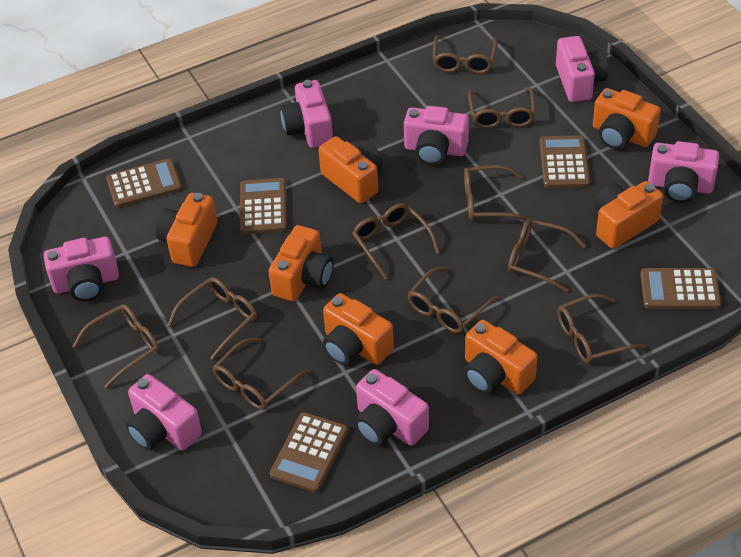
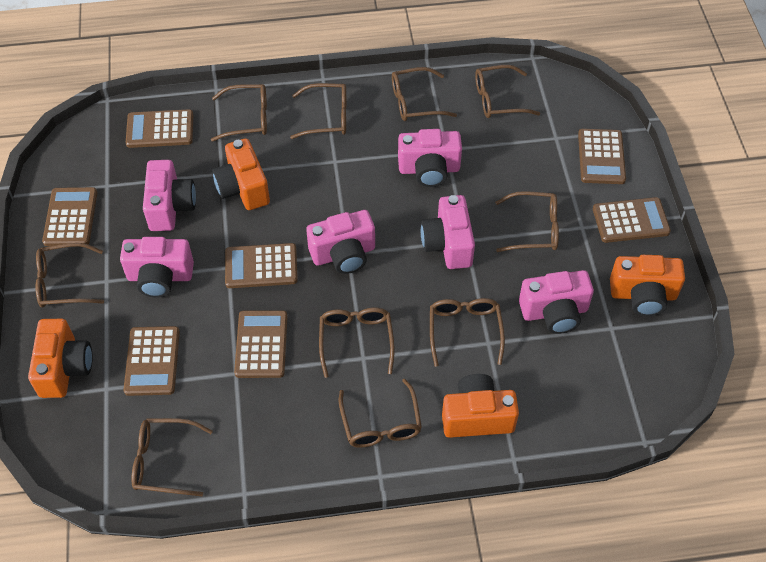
brown calculator: [106,158,182,208] [240,178,287,234] [270,412,348,493] [540,135,590,188] [640,268,721,309] = 5 -> [42,187,97,246] [123,326,180,396] [126,109,193,148] [225,243,298,288] [234,310,288,378] [578,129,626,184] [593,197,671,243] = 7
orange camera: [155,193,217,267] [268,225,333,302] [318,136,382,203] [323,293,394,365] [464,320,537,394] [593,88,661,149] [595,181,663,249] = 7 -> [28,319,93,398] [212,139,270,210] [442,374,519,438] [610,255,685,316] = 4
pink camera: [44,237,119,301] [126,374,202,450] [280,80,333,148] [355,369,429,446] [404,106,469,165] [556,36,609,102] [648,141,719,203] = 7 -> [120,237,194,298] [143,160,196,231] [306,210,375,274] [398,129,462,187] [421,195,475,269] [519,270,594,334] = 6

